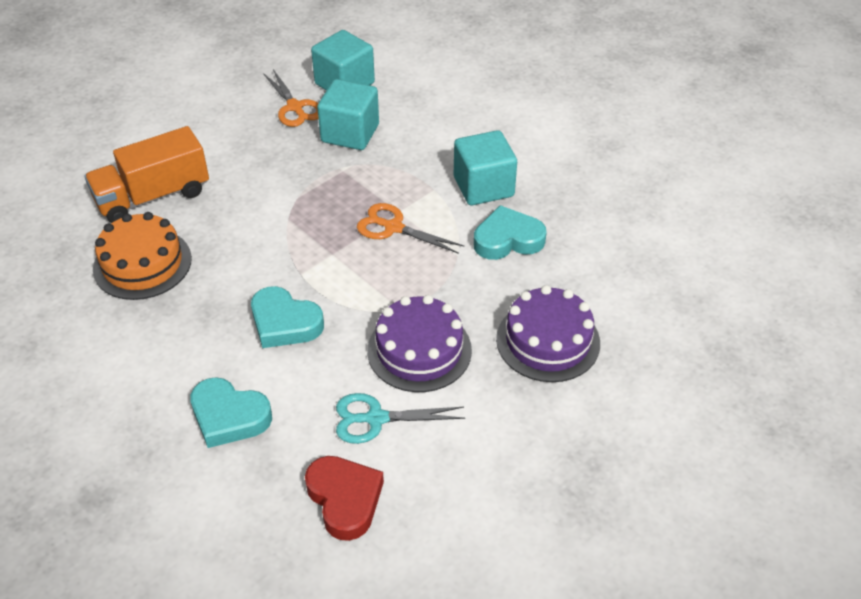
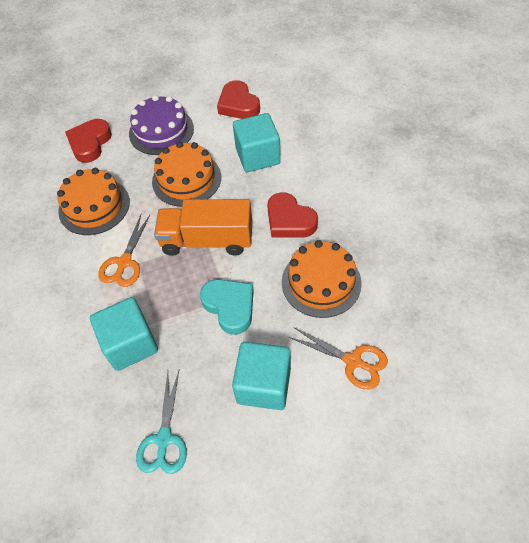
orange cake: [93,212,192,300] = 1 -> [57,168,130,235] [152,142,221,207] [282,240,362,318] = 3
purple cake: [367,295,472,392] [496,285,600,382] = 2 -> [129,95,194,155] = 1
red heart: [305,456,384,541] = 1 -> [65,119,112,163] [217,80,260,119] [267,192,318,237] = 3
turquoise heart: [190,377,272,448] [251,286,324,348] [474,205,547,260] = 3 -> [200,279,254,335] = 1

